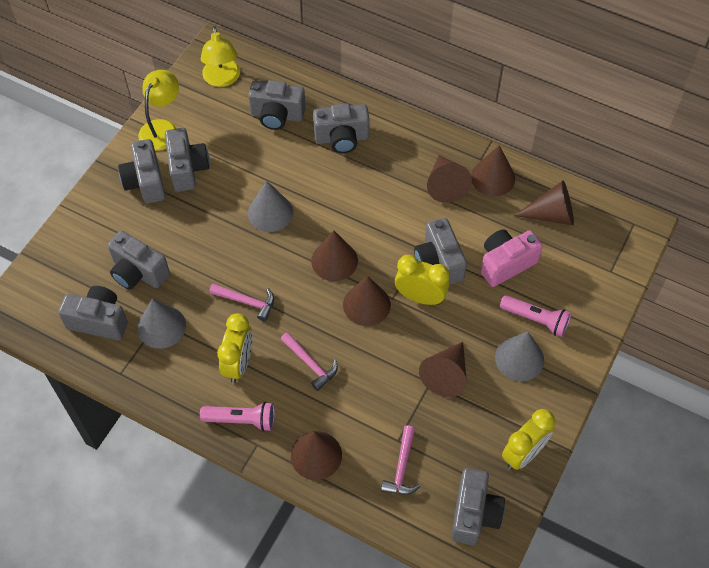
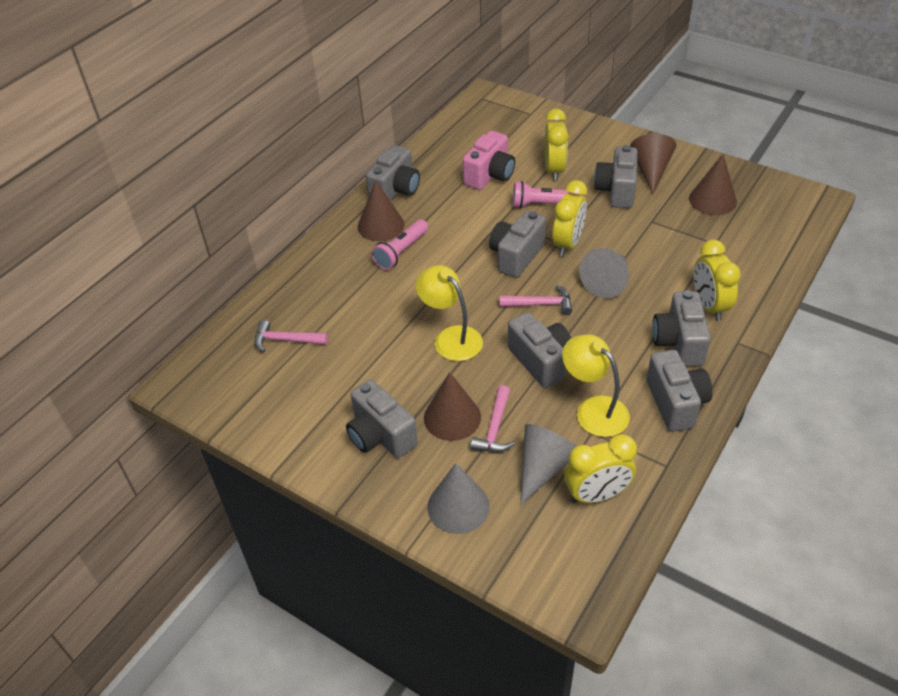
brown cone: [291,431,342,480] [311,230,358,281] [343,276,391,326] [419,342,467,397] [427,155,472,203] [471,145,515,196] [514,181,574,225] = 7 -> [358,180,404,241] [424,372,481,441] [630,134,676,194] [689,154,737,215] = 4
grey camera: [58,286,128,340] [108,231,170,290] [118,139,166,204] [165,128,209,192] [248,80,306,130] [313,104,369,153] [414,218,467,285] [451,468,505,545] = 8 -> [346,380,418,458] [366,145,420,201] [489,211,546,278] [508,312,571,388] [594,145,638,208] [646,350,713,432] [652,290,711,366] = 7
yellow clock: [217,313,253,383] [395,255,450,305] [502,409,555,470] = 3 -> [545,109,568,181] [552,180,587,256] [564,434,637,503] [694,240,741,321] = 4

